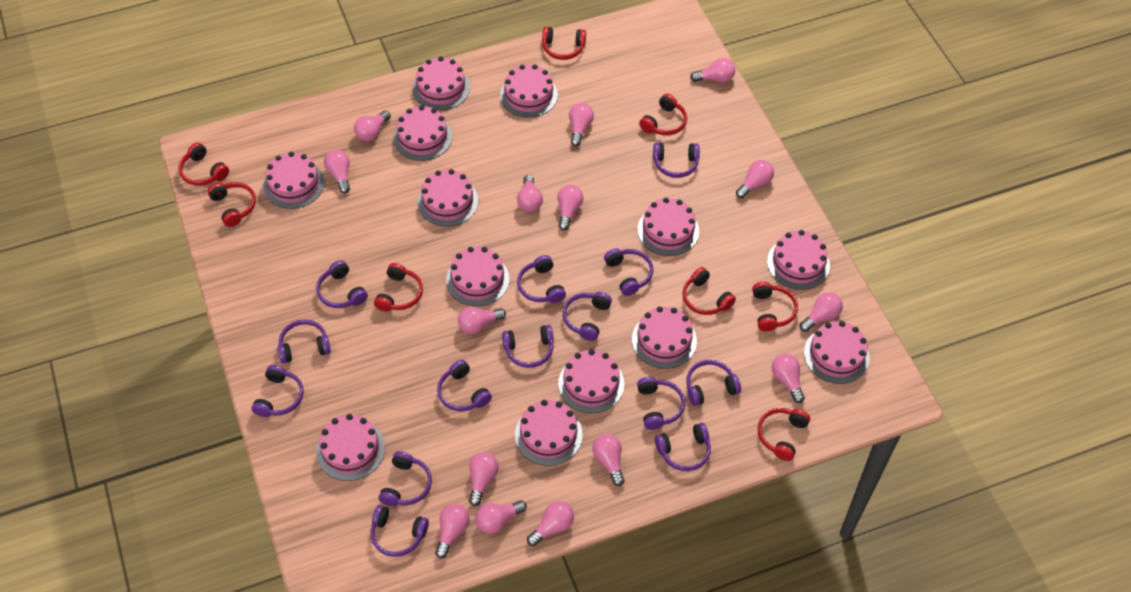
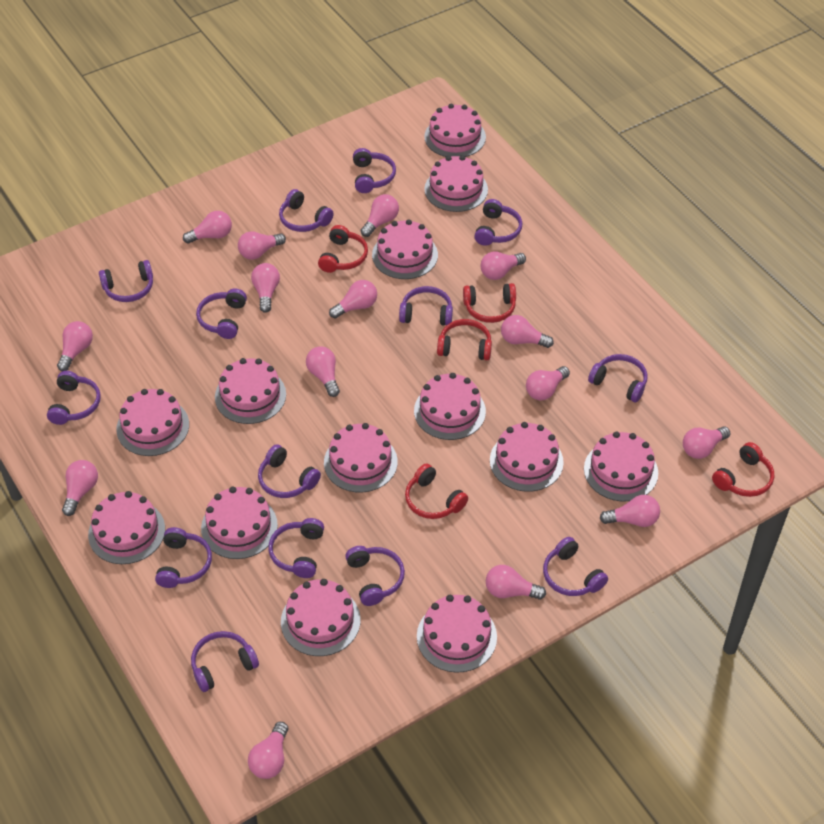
red headphones: [179,142,229,186] [208,182,256,227] [374,263,423,312] [542,27,586,60] [639,93,687,135] [682,267,736,315] [752,282,798,331] [758,408,810,461] = 8 -> [318,225,368,273] [405,463,468,519] [437,319,492,360] [463,283,516,323] [712,442,774,497] = 5

